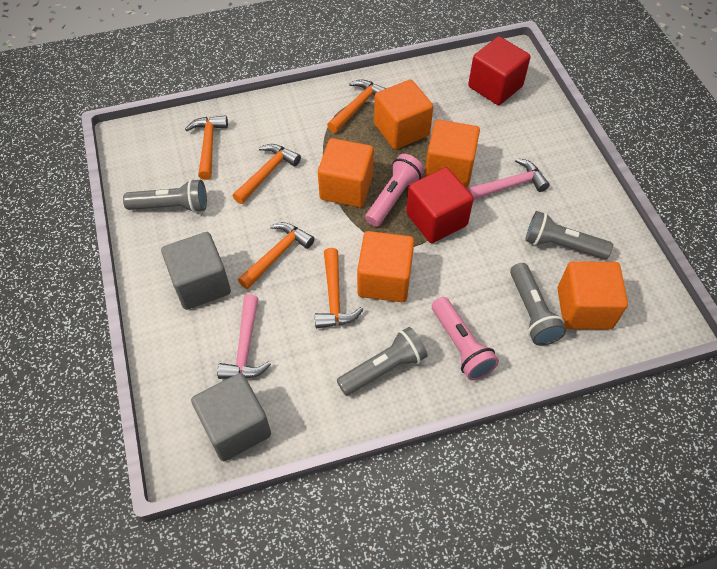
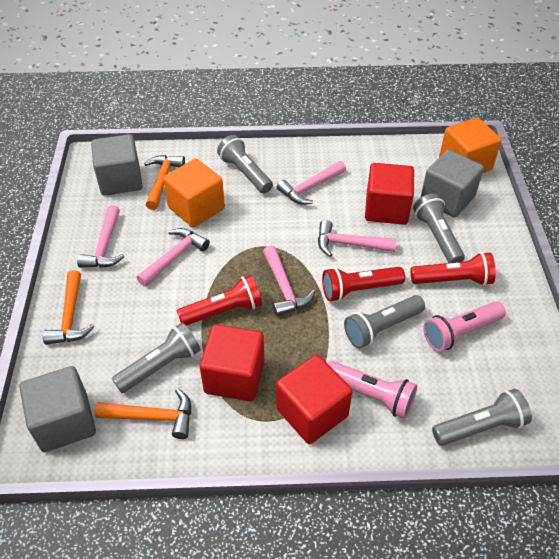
grey cube: [161,232,231,310] [191,373,271,461] = 2 -> [19,366,96,452] [91,134,143,196] [420,150,484,218] = 3
grey flashlight: [123,179,207,213] [337,327,428,396] [510,263,567,346] [526,211,613,259] = 4 -> [112,323,201,393] [217,135,273,193] [344,295,425,348] [413,193,465,263] [432,389,532,446] = 5
orange cube: [318,138,374,207] [357,231,414,302] [374,79,433,150] [425,120,480,187] [558,261,628,330] = 5 -> [163,159,225,228] [439,117,502,173] = 2
orange hammer: [185,115,228,180] [233,144,301,204] [238,222,314,289] [315,248,364,328] [327,80,386,133] = 5 -> [43,270,94,345] [95,388,191,439] [144,155,185,210] = 3
pink hammer: [217,294,271,379] [467,158,550,200] = 2 -> [77,205,124,268] [136,228,210,287] [263,245,316,316] [277,161,346,205] [318,220,397,257] = 5
red cube: [406,167,474,243] [468,36,531,105] = 2 -> [200,324,264,401] [276,355,352,444] [365,163,414,225] = 3
red flashlight: none = 0 -> [177,275,262,326] [322,267,405,302] [410,252,496,286] = 3

